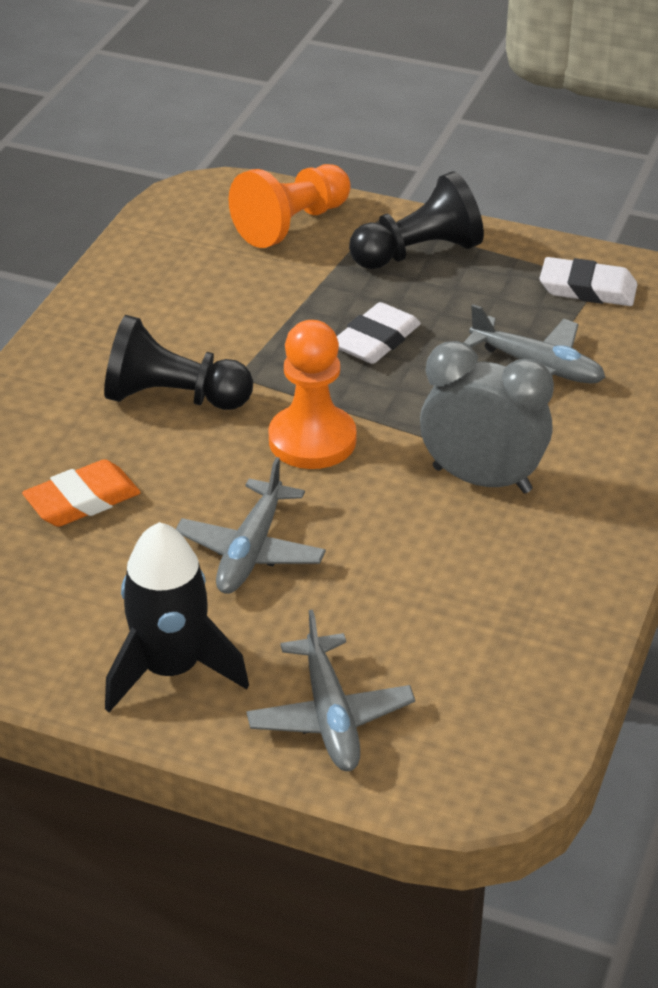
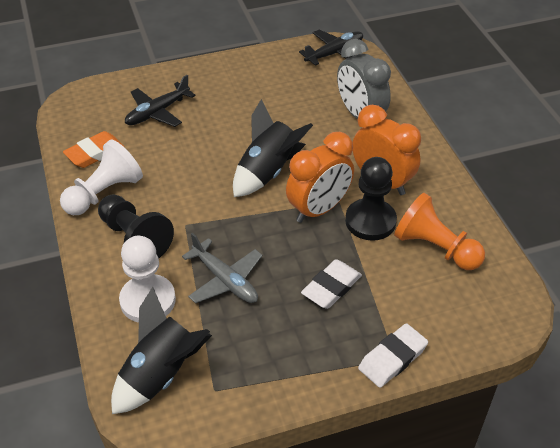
black plane: none = 0 -> [125,75,196,127] [299,30,363,66] = 2
black rocket: [105,522,249,712] = 1 -> [111,287,212,414] [233,99,313,197] = 2
grey plane: [176,457,326,594] [246,609,415,771] [463,304,606,384] = 3 -> [182,233,262,303] = 1
orange clock: none = 0 -> [286,132,354,223] [353,105,421,195] = 2
orange pawn: [229,164,351,248] [269,320,356,469] = 2 -> [394,193,485,270] = 1
white pawn: none = 0 -> [60,139,143,215] [119,236,176,323] = 2

